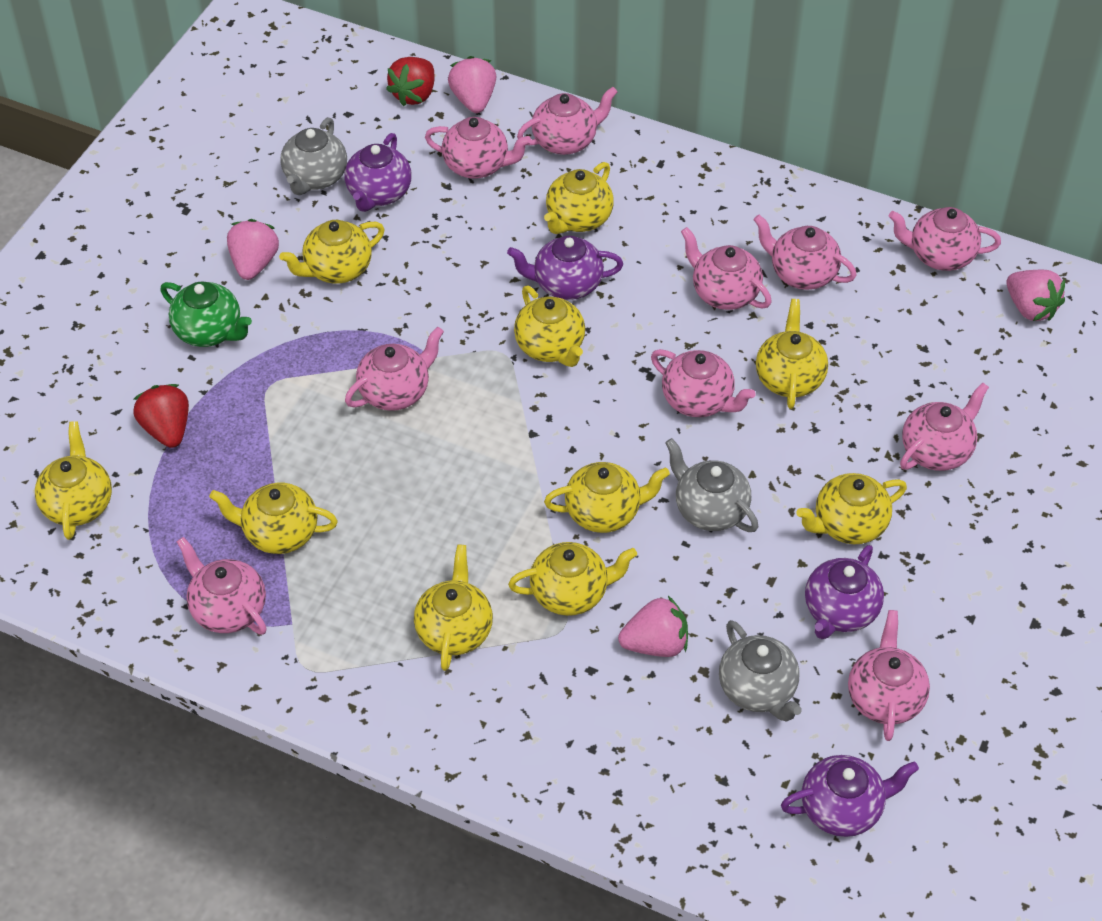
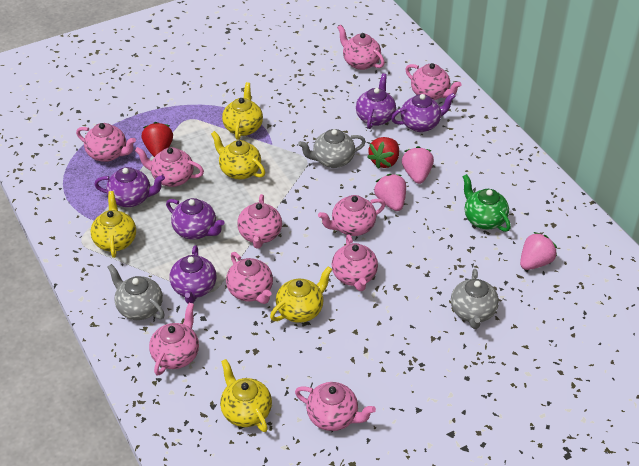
pink strawberry: [227,219,279,280] [448,56,496,113] [618,596,688,657] [1007,270,1065,321] = 4 -> [374,174,406,211] [402,146,434,184] [520,232,557,270] = 3
purple teapot: [345,133,411,212] [507,235,623,300] [781,755,919,837] [805,545,884,639] = 4 -> [94,167,165,207] [166,198,225,240] [170,246,216,304] [356,73,396,129] [391,93,456,132] = 5
yellow teapot: [35,421,112,540] [209,483,338,554] [279,220,385,284] [414,544,493,671] [508,542,637,616] [514,286,585,367] [544,162,614,234] [544,462,670,533] [756,299,828,409] [797,473,907,544] = 10 -> [91,191,136,258] [211,131,265,180] [220,359,272,432] [222,82,263,140] [270,266,332,323] = 5

